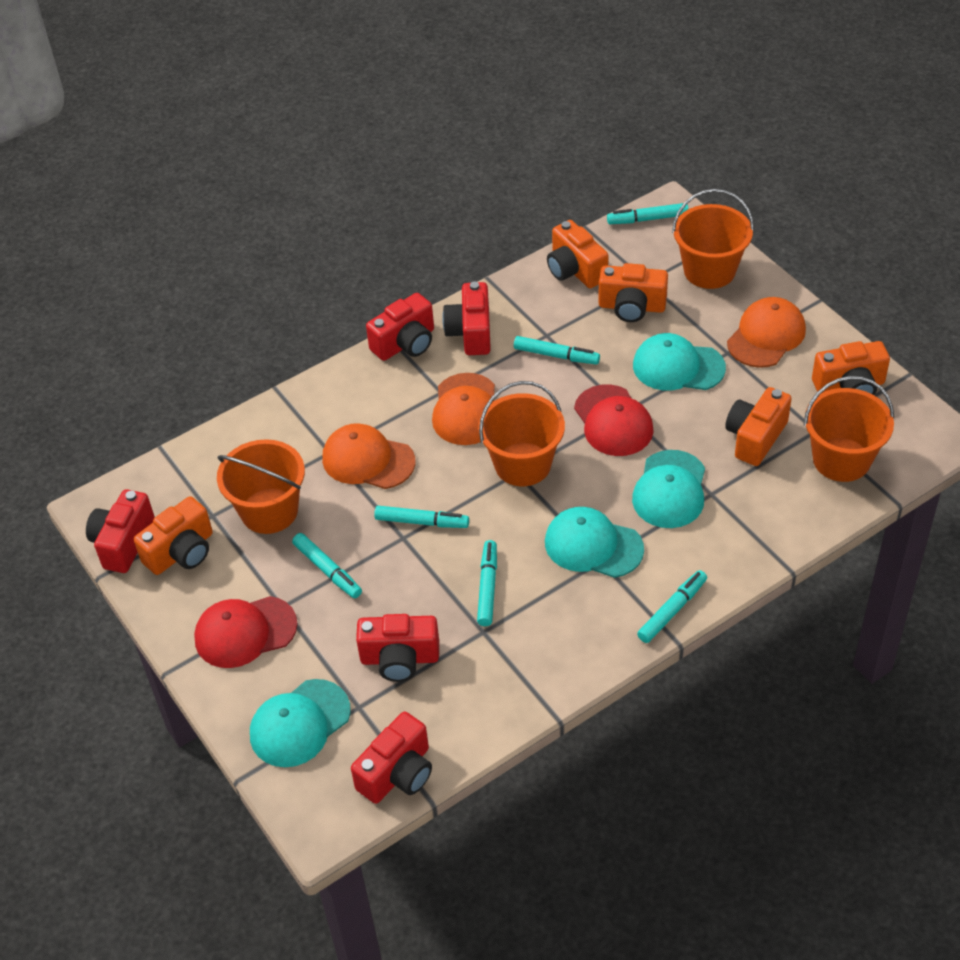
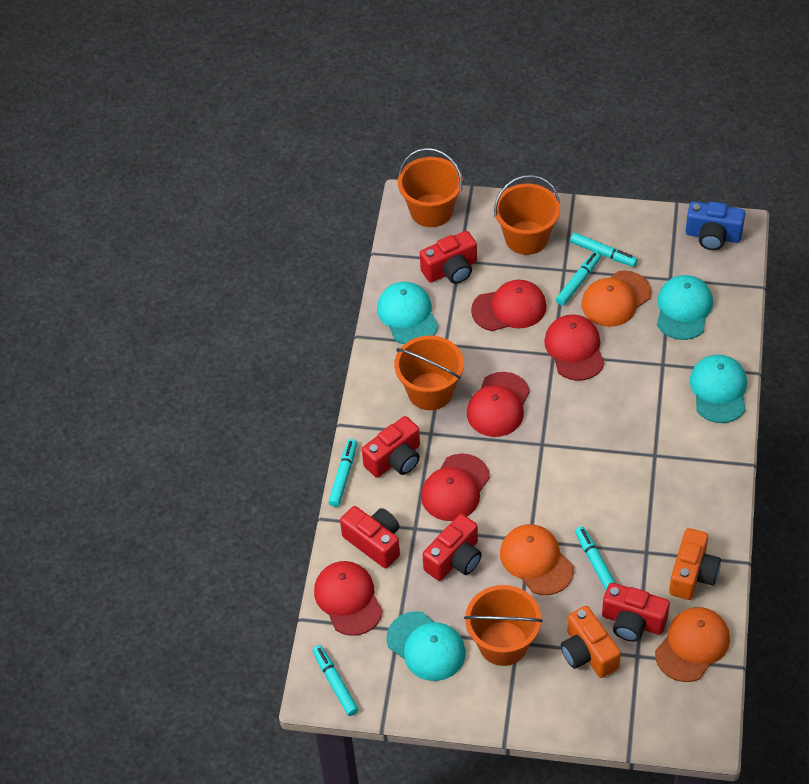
blue camera: none = 0 -> [686,201,745,250] = 1
orange camera: [134,496,213,575] [547,220,609,288] [598,263,668,322] [725,387,792,466] [812,341,890,395] = 5 -> [561,606,621,678] [669,528,721,600] = 2
red cap: [194,596,298,668] [574,384,654,456] = 2 -> [314,561,383,636] [421,453,490,521] [467,372,530,437] [471,280,547,331] [544,315,604,381] = 5
turquoise marker: [292,533,362,598] [374,506,469,528] [477,540,497,626] [514,336,600,365] [607,203,689,224] [637,570,707,643] = 6 -> [313,645,358,716] [329,439,357,507] [556,252,601,306] [570,233,638,267] [575,526,615,590] = 5

